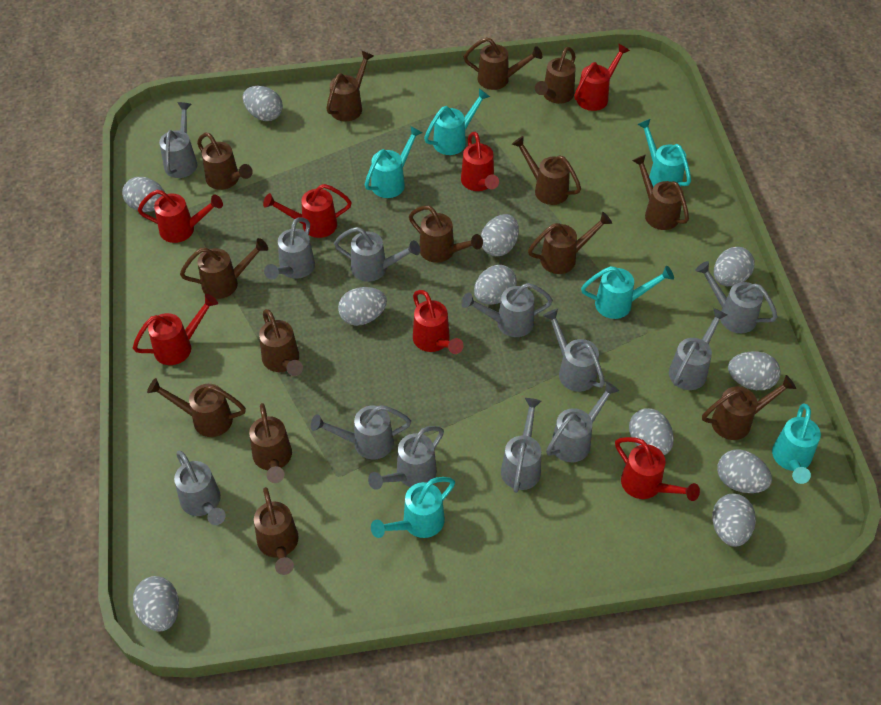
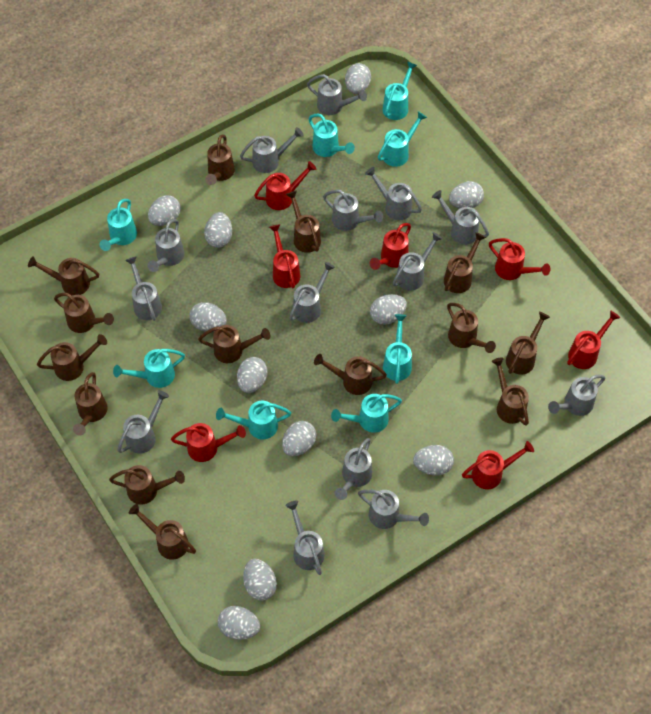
grey watering can: [159,102,197,178] [174,451,226,525] [264,217,315,280] [311,405,411,459] [334,227,420,282] [368,426,444,490] [461,283,553,337] [501,398,541,493] [543,309,605,392] [546,381,619,462] [669,308,727,390] [696,261,777,333] = 12 -> [117,390,169,454] [125,256,162,321] [147,219,184,272] [240,127,304,173] [285,501,325,575] [289,262,335,323] [307,74,367,115] [323,190,383,231] [335,438,372,500] [358,489,429,529] [365,167,422,220] [393,232,443,291] [432,190,489,245] [548,375,605,416] = 14
turquoise watering can: [365,126,423,198] [371,477,455,538] [424,89,490,155] [581,266,674,319] [637,119,691,187] [772,403,821,484] = 6 -> [99,199,137,251] [113,349,185,388] [216,401,291,439] [308,114,355,157] [331,394,402,433] [378,111,427,167] [382,61,417,120] [383,314,412,384] = 8

